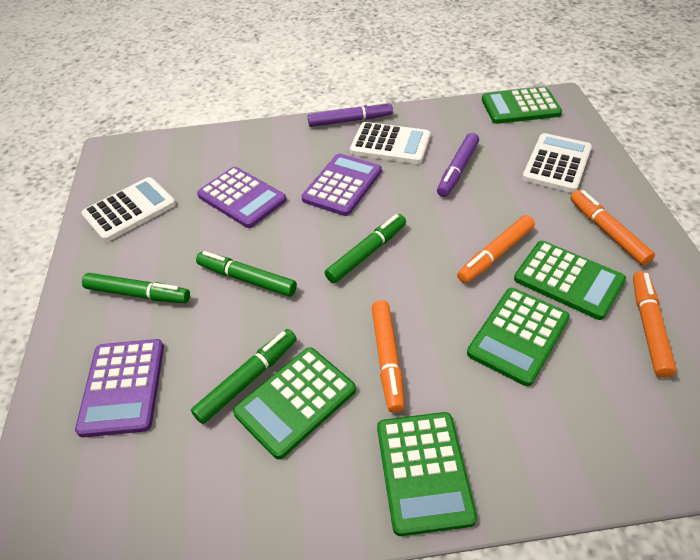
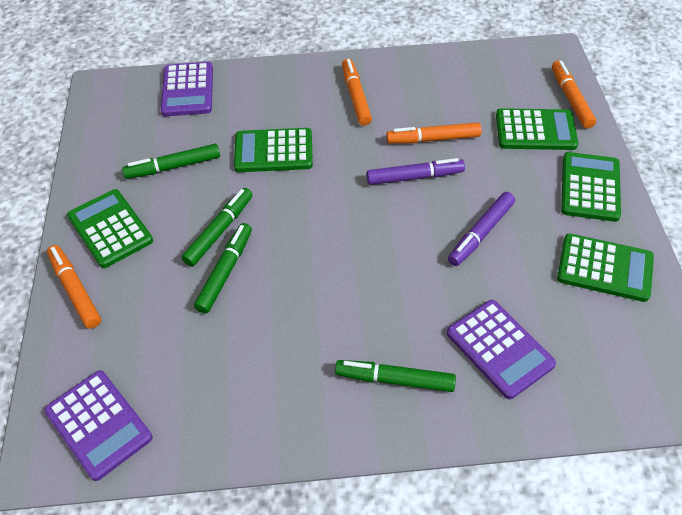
white calculator: [81,177,176,242] [350,122,431,164] [522,133,592,193] = 3 -> none = 0

